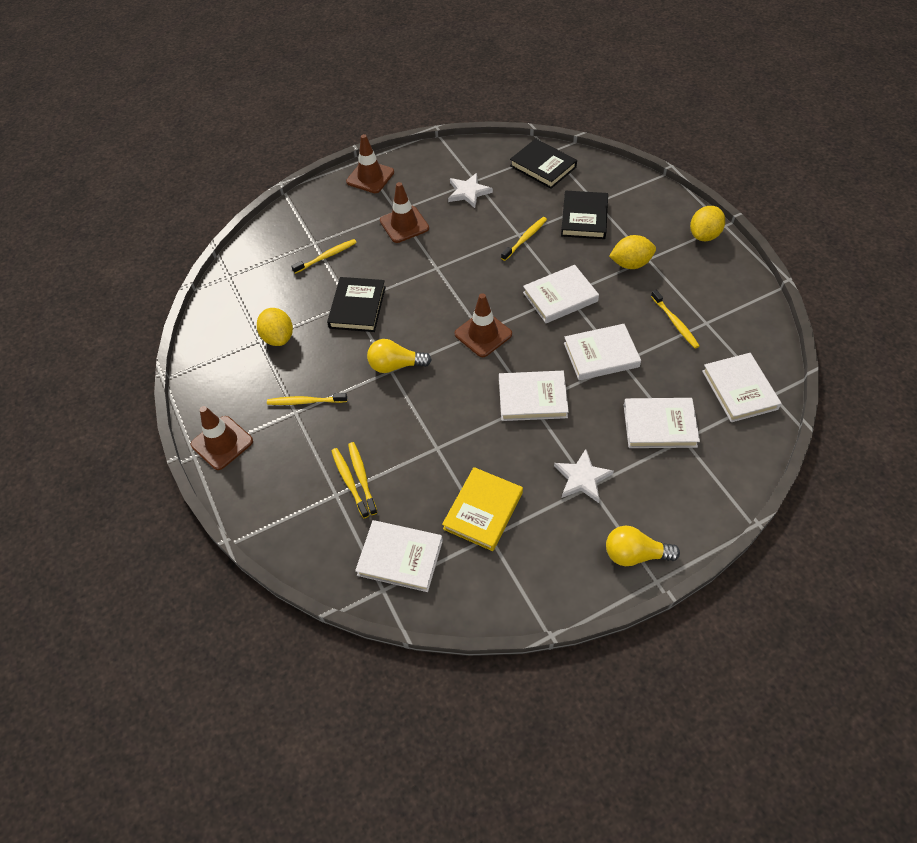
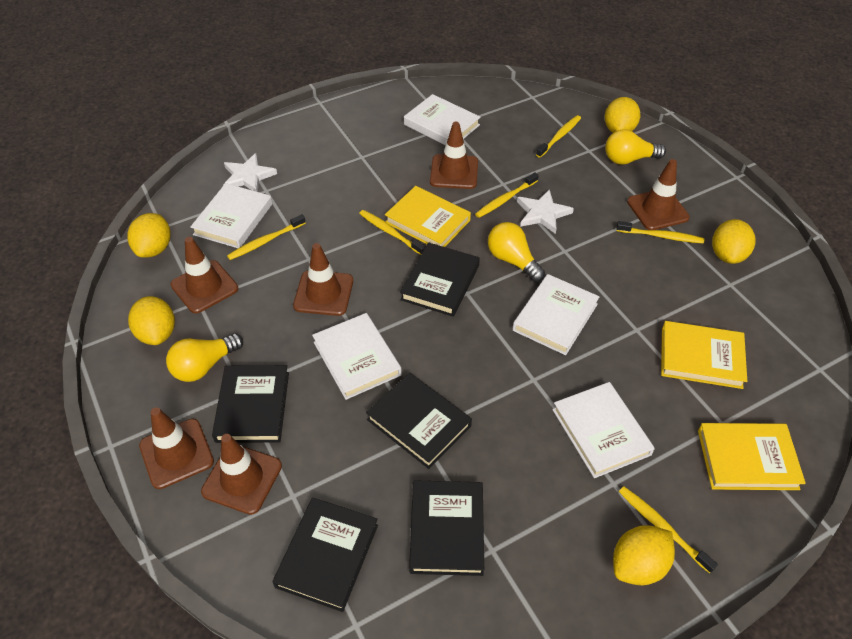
black book: [327,277,386,332] [510,139,577,189] [561,191,608,239] = 3 -> [212,365,289,443] [273,497,378,612] [366,373,472,469] [400,242,480,317] [409,480,484,576] = 5
brown traffic cone: [191,406,253,470] [346,134,394,193] [380,182,429,243] [454,293,512,357] = 4 -> [139,407,214,489] [170,237,238,313] [201,434,282,515] [293,243,353,316] [430,122,478,189] [627,159,690,230] = 6
white book: [355,520,443,592] [499,371,569,421] [523,265,599,323] [564,324,641,380] [624,398,700,448] [702,353,782,422] = 6 -> [190,183,272,248] [312,313,402,400] [404,94,480,145] [513,274,600,355] [552,382,655,478] = 5
yellow book: [442,467,523,551] = 1 -> [385,186,471,247] [661,321,747,389] [698,423,806,490] = 3
yellow lemon: [257,308,293,346] [609,235,656,269] [690,206,725,241] = 3 -> [127,213,170,258] [128,296,175,345] [605,97,641,133] [613,525,675,585] [712,219,756,264] = 5
yellow light bulb: [367,339,432,373] [606,525,680,566] = 2 -> [166,333,243,382] [488,222,545,282] [605,129,666,165] = 3

